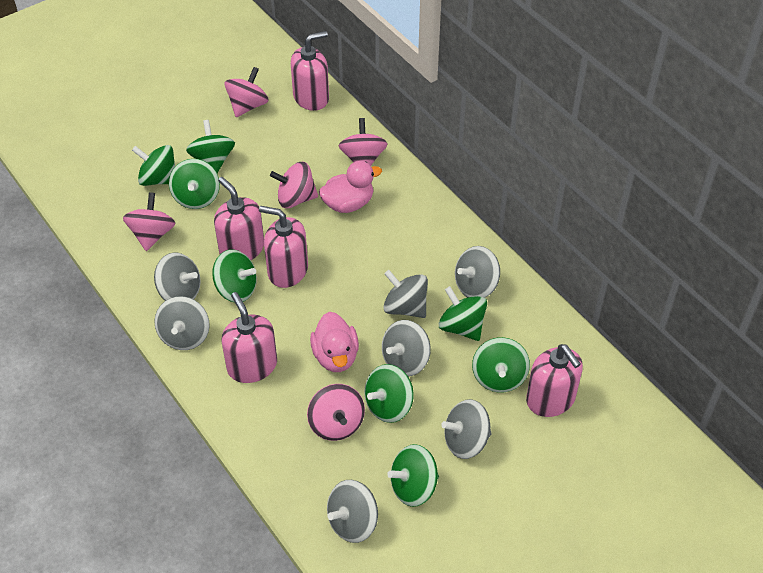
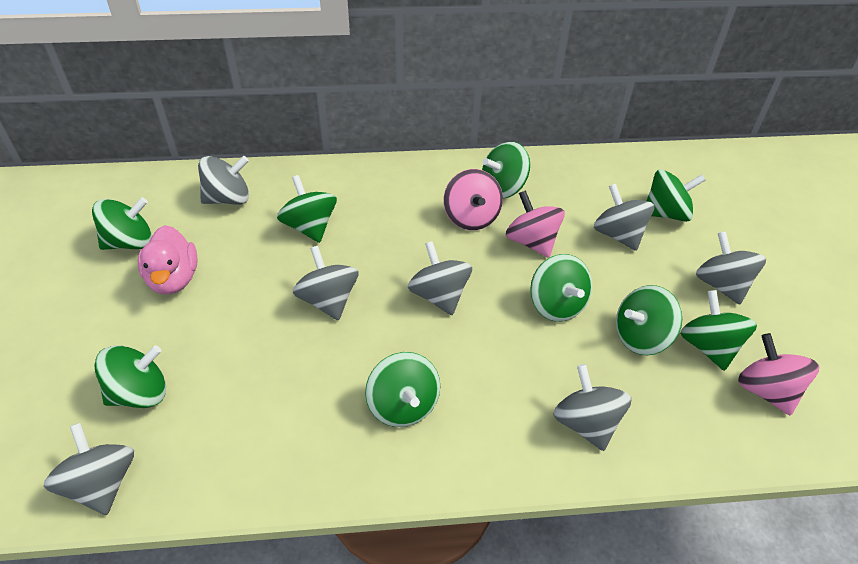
green spinning top: [132,145,175,186] [169,159,220,209] [186,120,235,173] [212,249,257,302] [364,364,414,423] [387,444,439,507] [439,286,487,341] [472,337,530,393] = 8 -> [92,197,152,250] [94,345,166,408] [277,175,337,243] [365,352,440,427] [482,142,530,199] [530,254,592,322] [616,285,682,355] [647,169,706,222] [680,290,757,371] = 9
pink duck: [310,312,359,372] [319,161,382,213] = 2 -> [138,225,198,294] = 1
pink soap dispenser: [214,177,264,260] [221,292,277,383] [259,206,308,288] [291,31,329,111] [526,344,583,417] = 5 -> none = 0
pink spinning top: [123,192,176,251] [224,67,269,117] [270,162,318,208] [307,384,365,441] [339,118,388,166] = 5 -> [444,169,503,230] [506,190,565,258] [738,333,819,416] = 3

